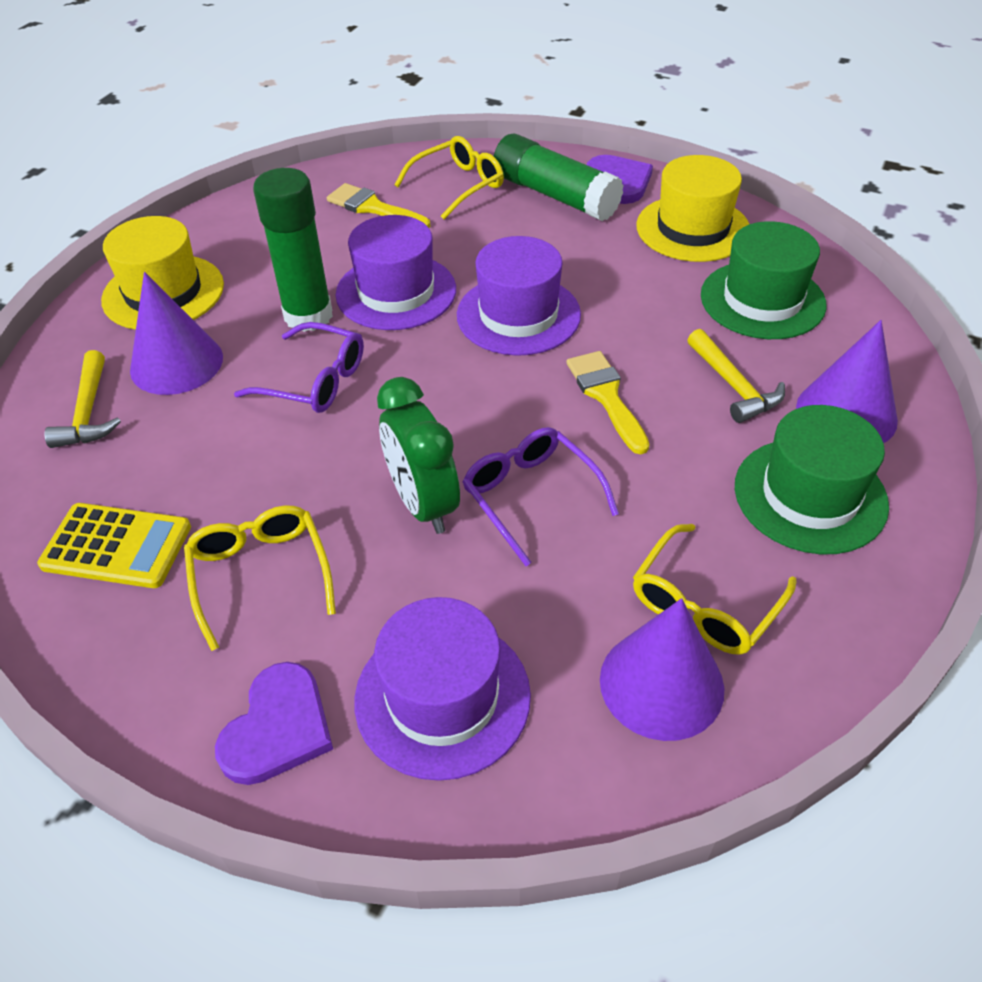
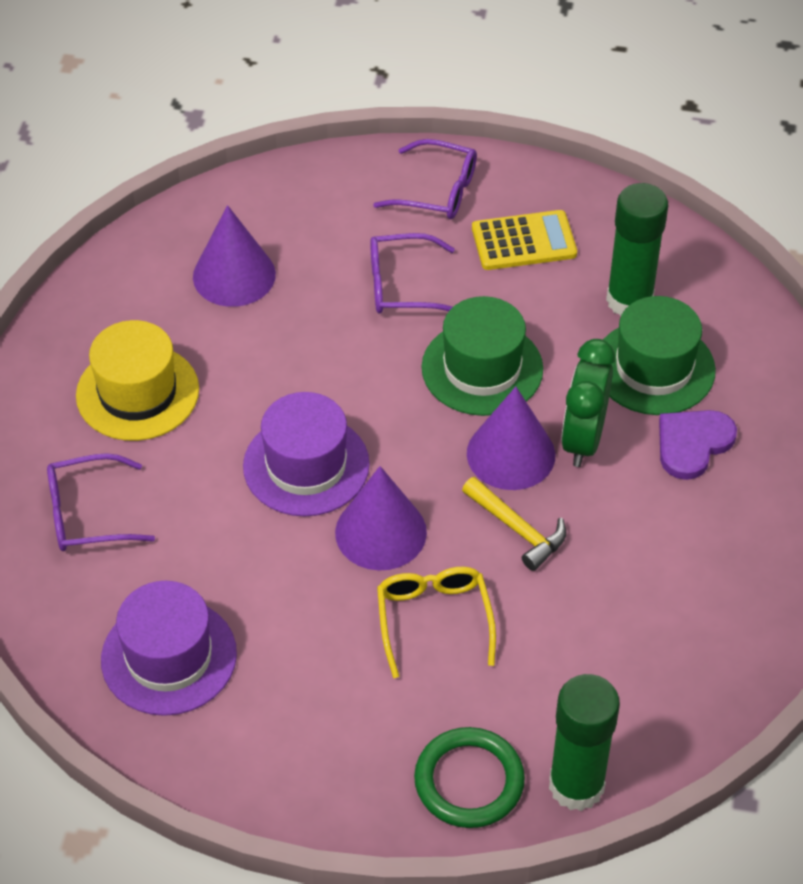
green ring: none = 0 -> [414,727,525,828] = 1
purple glasses: [234,322,364,413] [463,427,619,566] = 2 -> [47,453,155,551] [370,233,455,314] [373,139,477,219] = 3
purple hat: [335,215,456,330] [355,597,531,781] [457,236,581,356] = 3 -> [101,581,237,716] [243,392,370,516] = 2
purple heart: [215,662,333,785] [587,155,653,204] = 2 -> [659,410,737,480] = 1
yellow brush: [327,183,431,228] [566,351,650,454] = 2 -> none = 0
yellow glasses: [184,506,336,651] [394,136,504,220] [633,524,797,655] = 3 -> [377,567,496,678] = 1
yellow hammer: [45,350,121,448] [687,329,785,423] = 2 -> [462,477,566,571] = 1
yellow hat: [101,216,224,330] [636,155,749,262] = 2 -> [76,320,199,441] = 1

